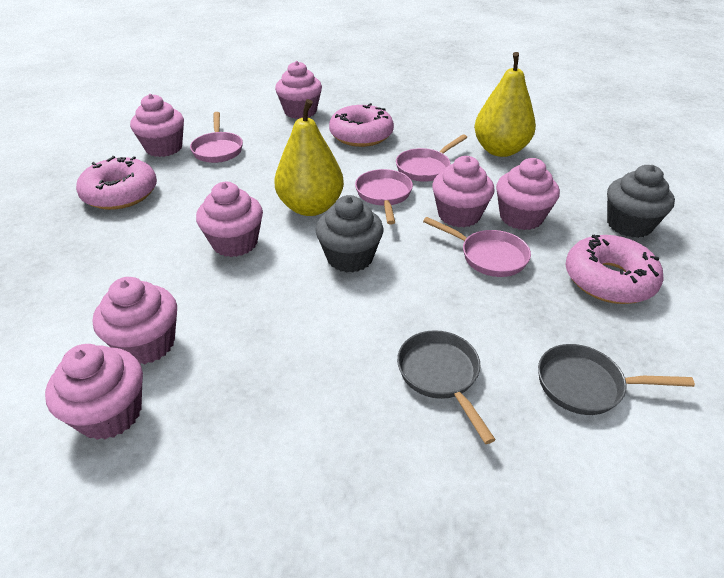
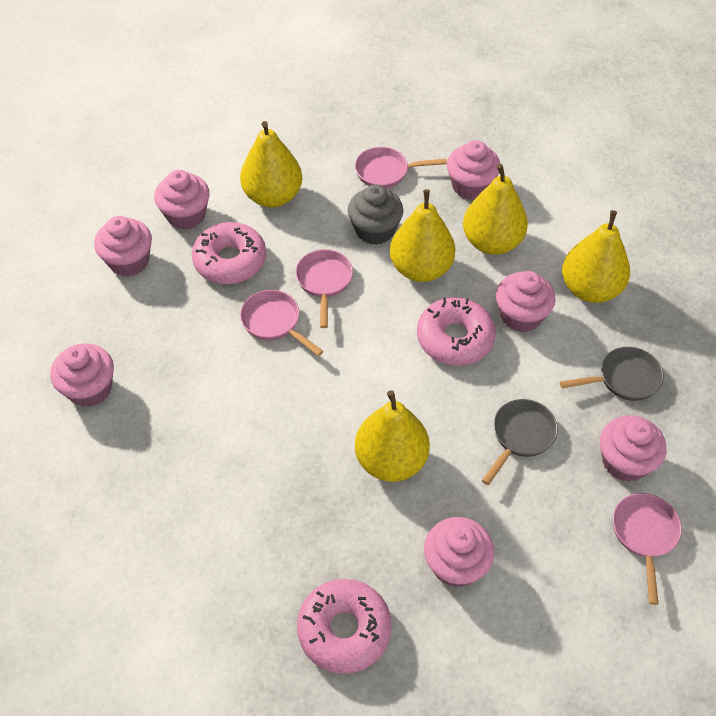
grey cupcake: [316,195,384,273] [607,165,675,238] = 2 -> [348,185,403,245] = 1
yellow pear: [274,99,344,216] [474,52,536,157] = 2 -> [240,121,302,208] [355,390,430,482] [390,189,455,282] [463,164,528,255] [562,210,630,303] = 5

